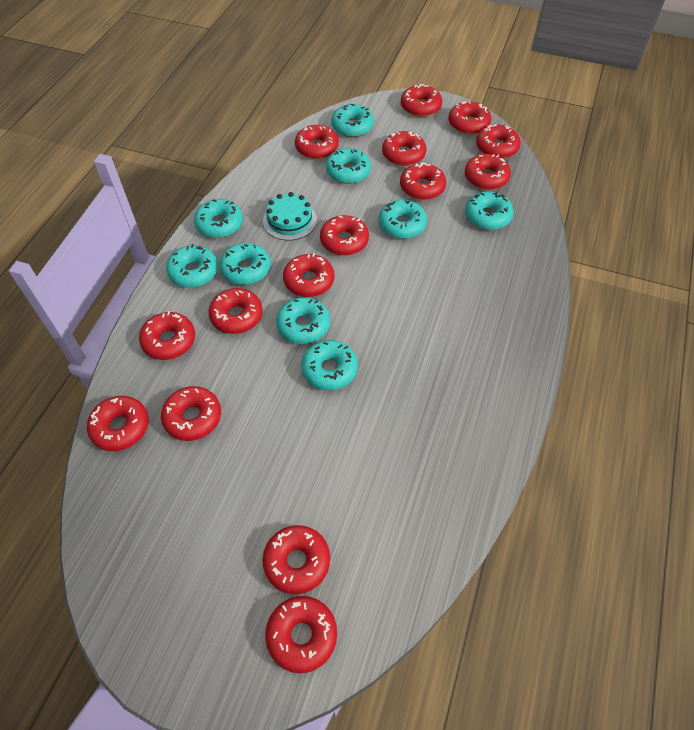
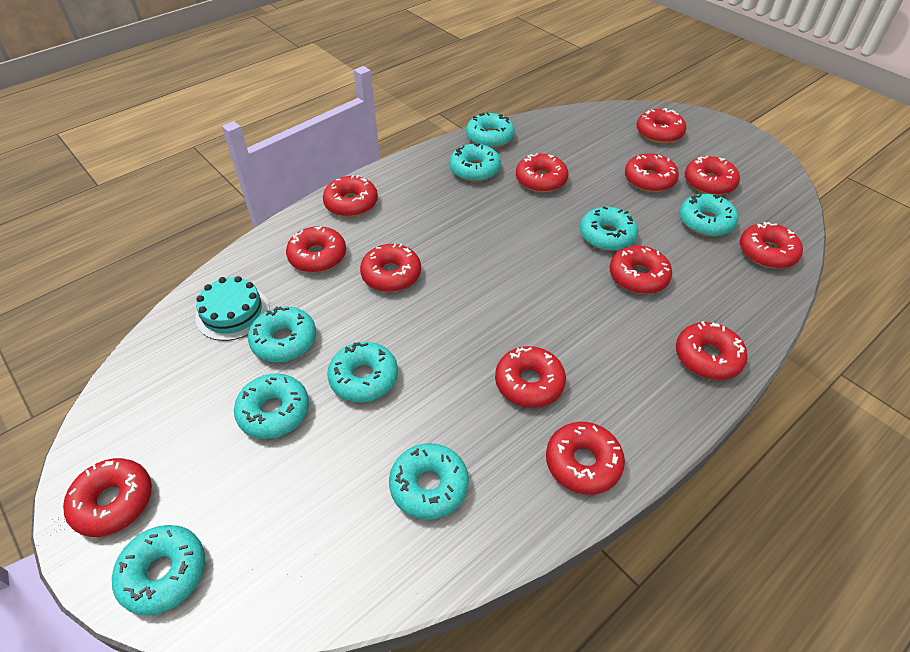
red donut: [87,396,149,451] [139,311,195,360] [161,386,221,441] [208,288,263,334] [262,525,330,594] [265,596,337,673] [283,253,334,297] [295,125,339,159] [320,215,369,255] [382,131,426,166] [400,162,446,200] [401,84,442,117] [448,101,491,134] [465,154,511,190] [476,124,521,158] = 15 -> [63,458,152,537] [286,226,346,272] [323,175,378,217] [360,244,421,292] [495,346,566,408] [516,153,568,193] [546,422,625,495] [610,246,672,294] [625,153,679,192] [636,108,686,143] [676,321,748,380] [685,156,740,195] [740,222,803,269] = 13

